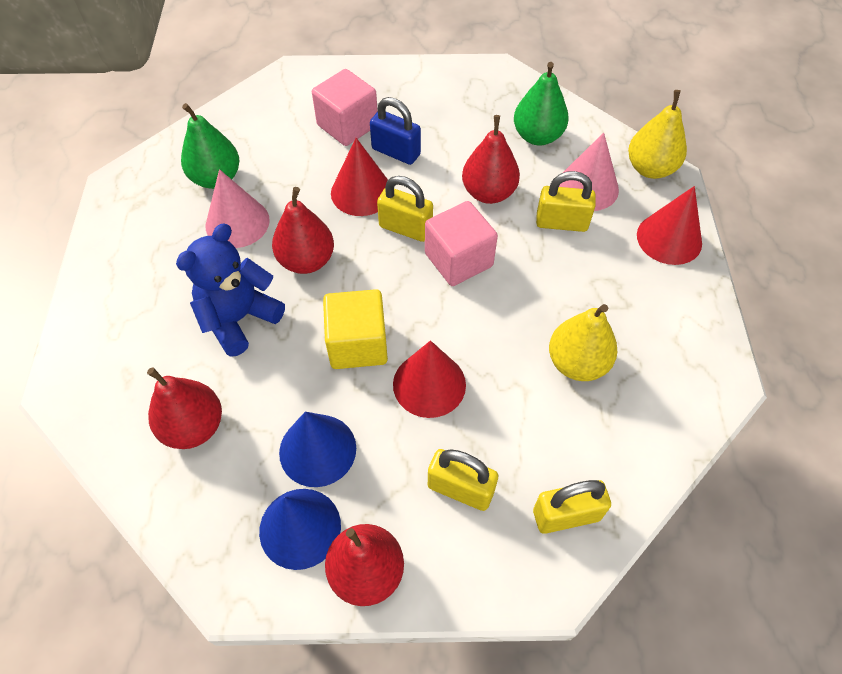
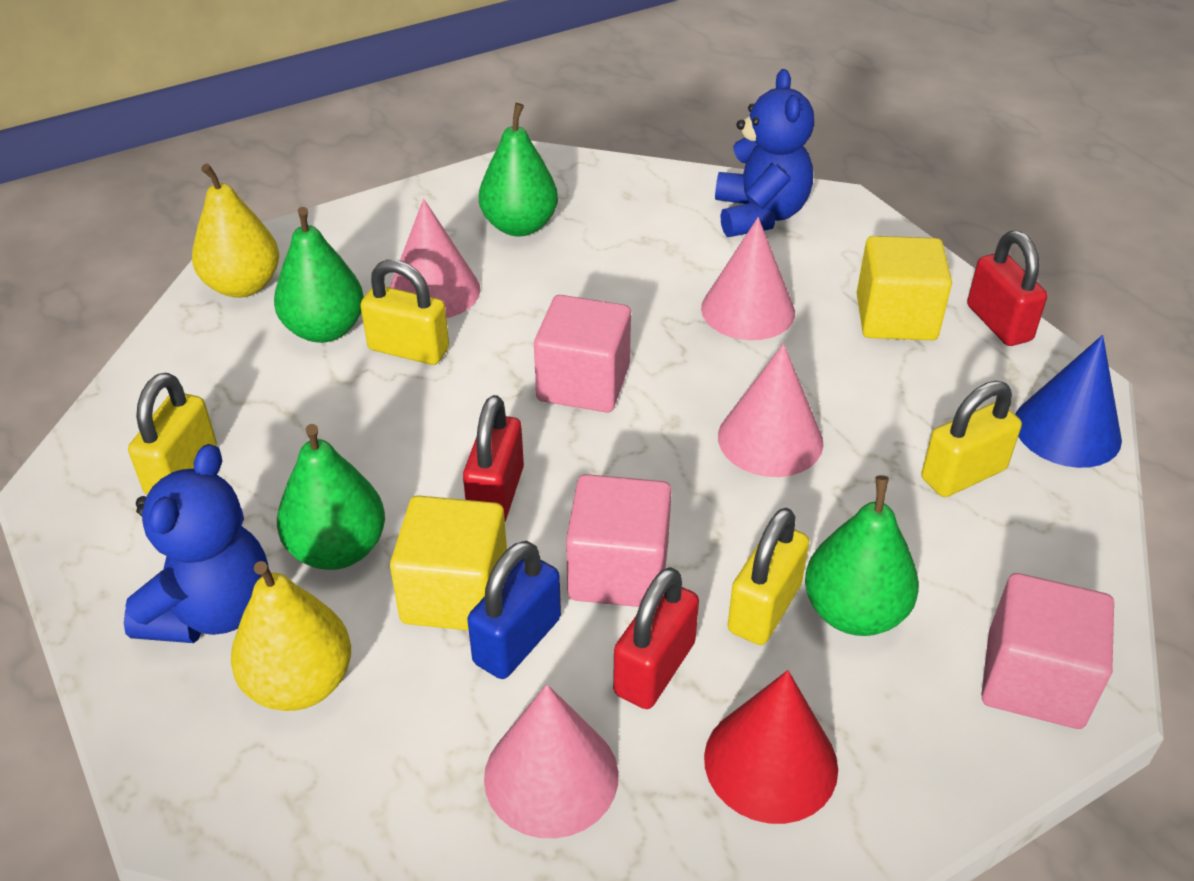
blue cone: [259,489,341,570] [279,412,356,487] = 2 -> [1015,335,1122,468] = 1
blue teddy bear: [176,223,285,357] = 1 -> [124,444,269,643] [715,69,814,237] = 2
green pear: [181,103,239,189] [514,62,569,146] = 2 -> [274,207,364,343] [277,424,385,570] [479,103,558,237] [805,475,919,636] = 4
pink cone: [206,169,270,248] [559,132,619,211] = 2 -> [390,199,480,318] [484,684,619,839] [701,217,795,340] [718,344,823,477] = 4
pink cube: [312,69,378,146] [425,201,498,286] = 2 -> [534,295,631,413] [566,474,672,607] [981,573,1114,729] = 3
red cone: [331,138,388,216] [393,340,466,418] [637,186,702,265] = 3 -> [704,670,838,824] = 1
red padlock: none = 0 -> [463,395,524,521] [613,567,699,709] [967,231,1047,346] = 3
red pear: [147,367,222,449] [272,187,334,274] [325,524,404,606] [462,115,520,204] = 4 -> none = 0
yellow cube: [323,289,388,369] = 1 -> [390,495,507,631] [857,236,952,340] = 2

